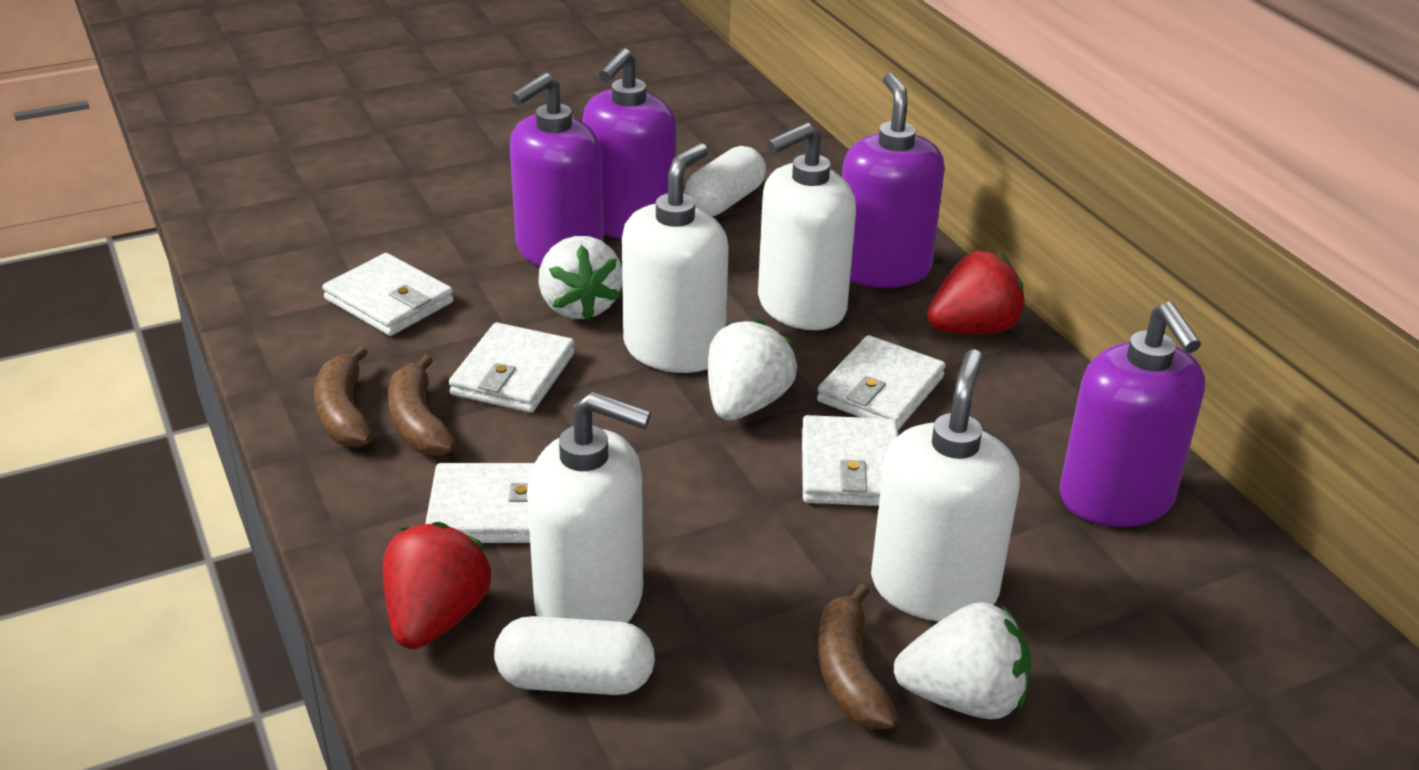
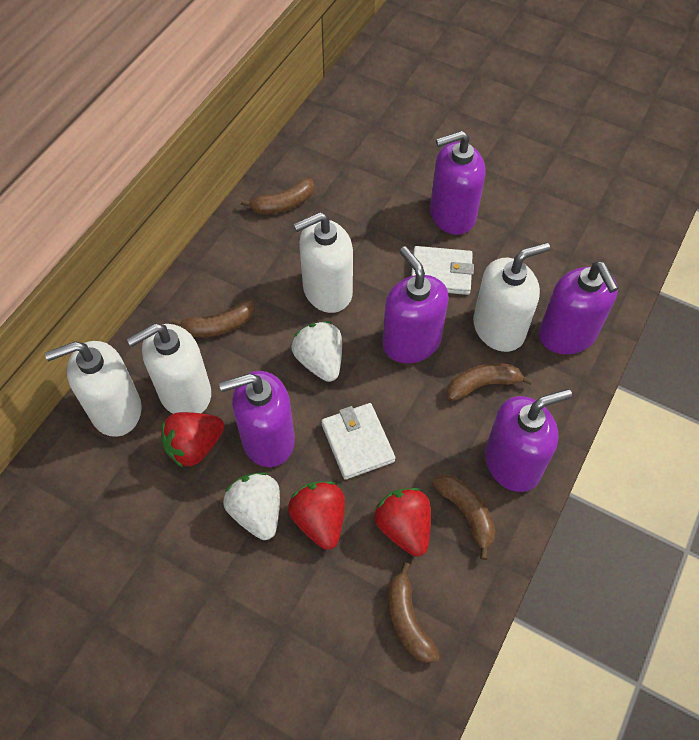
brown banana: [314,346,373,448] [388,355,456,456] [818,584,899,729] = 3 -> [171,300,255,337] [241,178,314,214] [388,562,440,663] [433,475,495,560] [447,363,533,401] = 5
purple soap dispenser: [510,73,604,267] [582,48,676,239] [842,73,945,288] [1060,302,1205,527] = 4 -> [219,371,295,467] [383,246,449,363] [430,131,486,235] [485,389,572,492] [539,261,619,355] = 5
red strawberry: [383,522,491,649] [927,251,1025,334] = 2 -> [161,412,224,468] [288,481,345,550] [374,488,431,557] = 3
white capsule: [494,616,655,695] [685,146,766,216] = 2 -> none = 0
white strawberry: [538,236,622,320] [708,319,797,420] [894,602,1031,719] = 3 -> [223,472,280,540] [291,321,342,382] = 2
white wallet: [322,253,454,336] [425,463,534,543] [449,323,575,413] [802,415,898,506] [817,335,946,430] = 5 -> [321,403,395,480] [411,246,474,295] = 2

